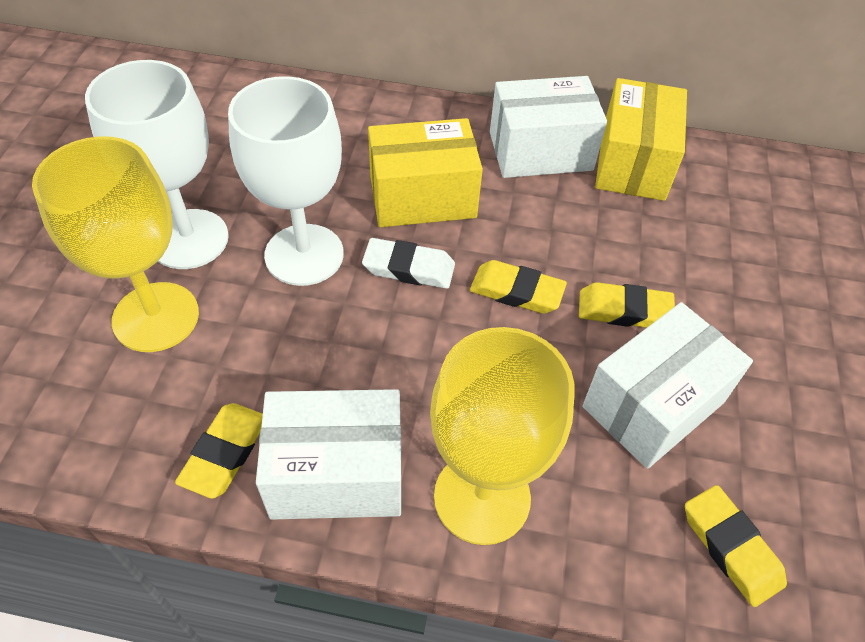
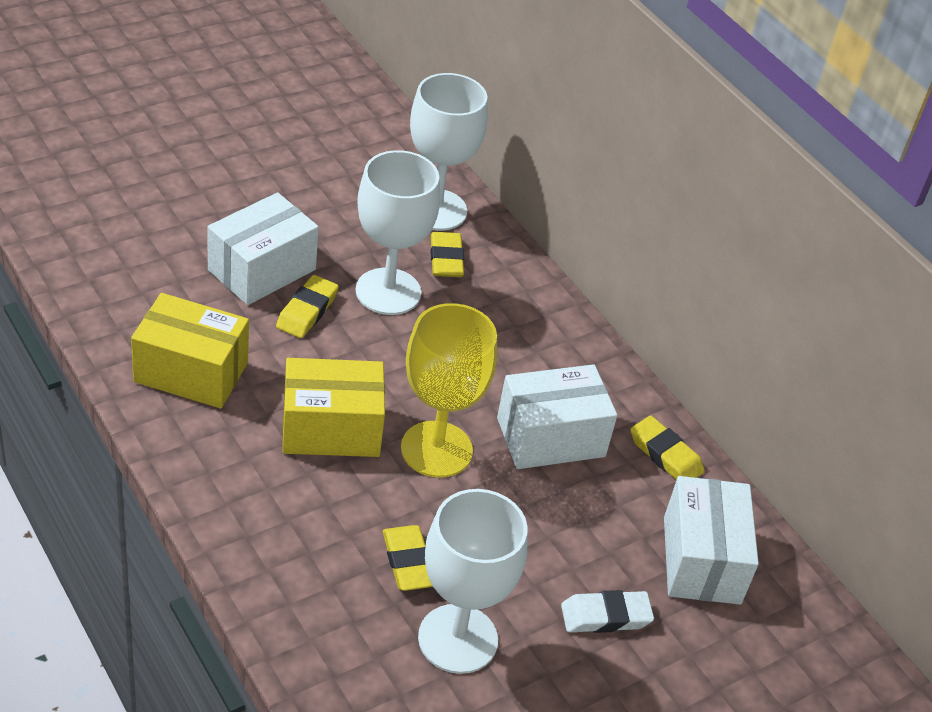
white goblet: [85,60,229,269] [228,76,344,286] = 2 -> [356,150,440,315] [410,73,488,231] [418,489,528,674] = 3
yellow goblet: [32,136,199,352] [430,327,575,545] = 2 -> [401,303,497,478] = 1

